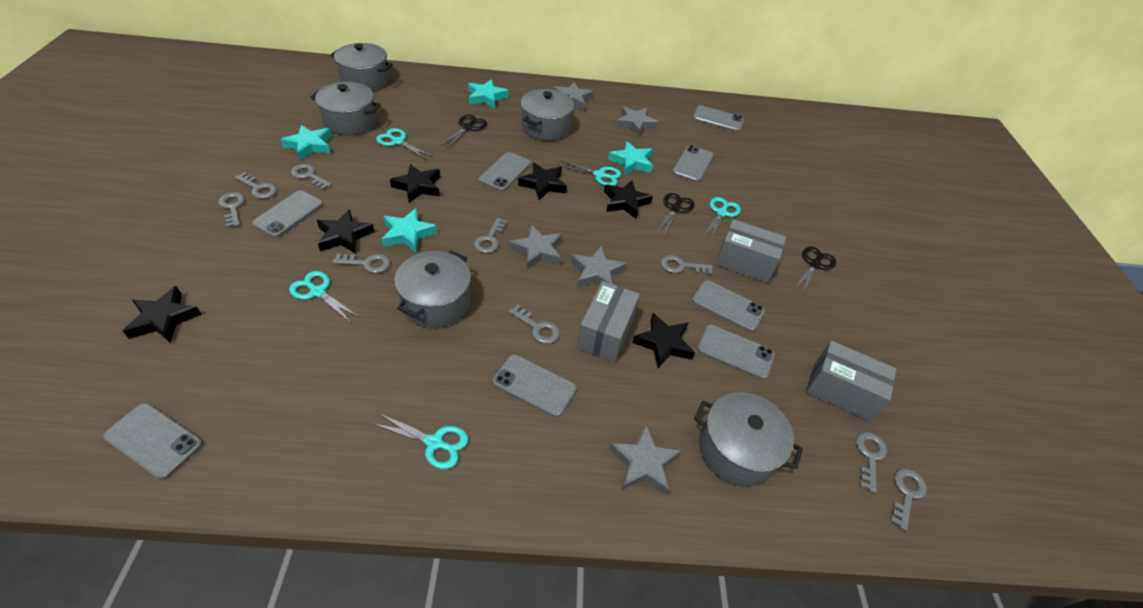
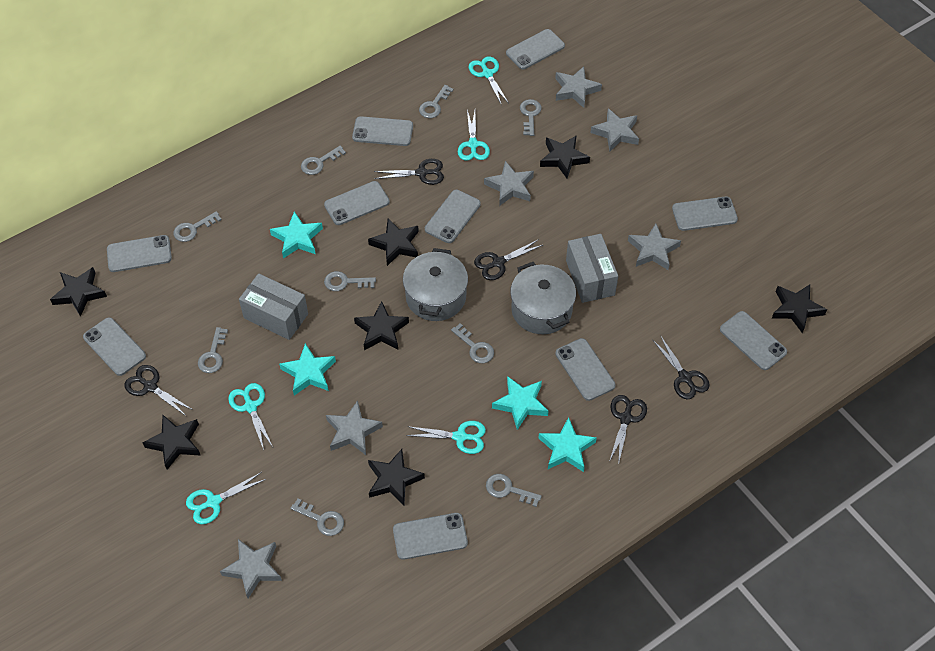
black scissors: [440,115,487,148] [656,193,694,236] [794,247,836,294] = 3 -> [124,365,193,416] [374,159,444,185] [474,239,543,280] [609,395,647,465] [653,335,710,399] = 5
black star: [123,286,202,343] [317,209,374,254] [390,164,440,203] [518,163,567,200] [604,180,653,219] [632,313,695,368] = 6 -> [50,267,107,317] [143,415,201,470] [354,301,409,350] [368,219,419,266] [368,449,425,505] [540,135,590,178] [772,284,827,333] = 7
grey box: [577,281,640,363] [715,219,786,283] [806,341,896,421] = 3 -> [239,273,308,340] [566,234,618,303] = 2
grey phone: [103,403,203,480] [252,190,323,238] [479,152,531,191] [493,355,577,417] [672,145,714,182] [692,280,765,332] [693,105,744,132] [697,325,775,380] = 8 -> [83,317,146,376] [107,235,172,272] [324,181,390,225] [352,116,413,146] [393,513,468,560] [425,190,481,243] [506,29,565,69] [555,338,616,401] [672,197,738,231] [720,311,787,370] = 10
grey pot: [310,82,381,135] [330,43,393,90] [394,250,471,328] [520,89,574,141] [694,392,803,486] = 5 -> [403,248,468,321] [510,262,576,334] = 2
grey star: [509,225,562,270] [553,82,594,110] [571,246,627,287] [609,425,681,496] [616,106,659,137] = 5 -> [220,539,282,598] [326,401,383,455] [484,161,534,206] [555,67,602,108] [591,108,639,152] [628,223,681,270] = 6

